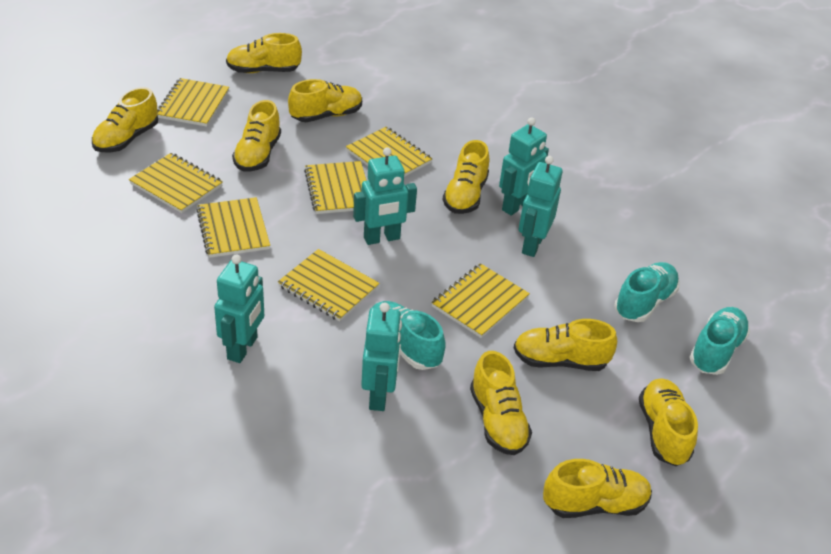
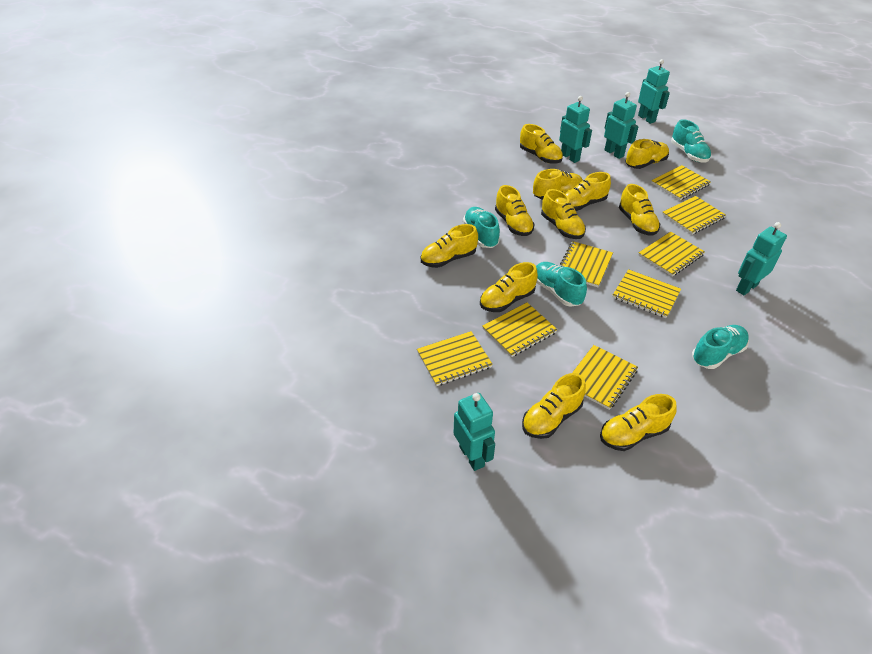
turquoise shoe: [372,301,446,370] [614,262,679,322] [689,307,750,375] = 3 -> [463,207,500,248] [536,262,587,307] [671,119,711,162] [692,325,749,369] = 4
yellow notebook: [129,153,223,213] [157,78,229,127] [196,197,270,258] [278,249,380,321] [304,161,367,214] [346,127,432,177] [431,263,530,338] = 7 -> [417,331,493,386] [483,303,558,357] [559,241,613,287] [572,345,638,410] [612,269,681,318] [638,232,705,277] [651,165,711,200] [662,196,726,235] = 8
yellow shoe: [92,87,158,152] [226,33,302,73] [232,100,281,171] [288,79,362,122] [443,140,489,214] [470,351,532,455] [514,319,617,371] [543,459,652,518] [639,379,698,466] = 9 -> [421,224,478,268] [480,262,538,312] [495,185,535,236] [520,124,563,164] [522,373,586,439] [533,169,583,200] [541,189,586,239] [565,172,611,211] [600,394,676,451] [619,184,660,236] [625,139,669,169] = 11

